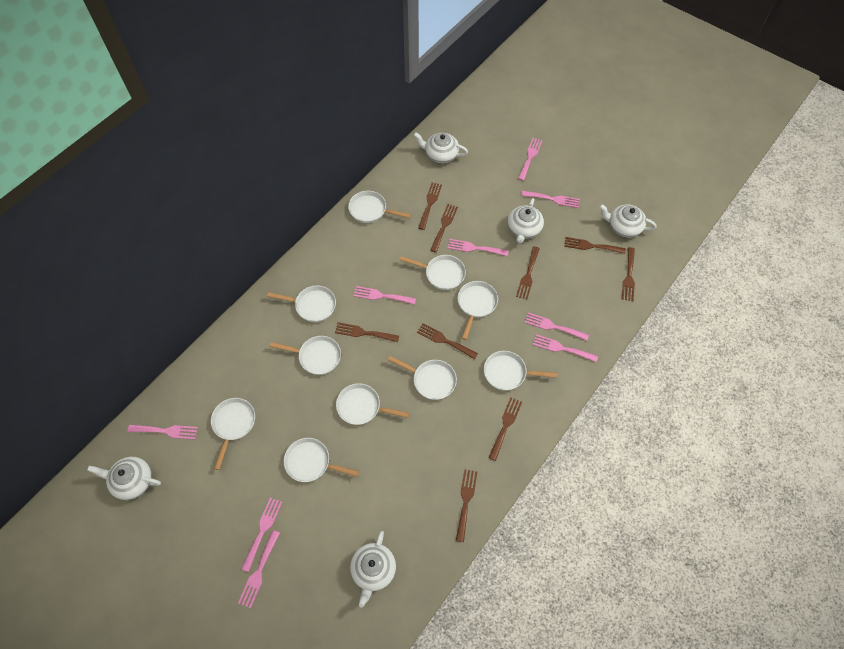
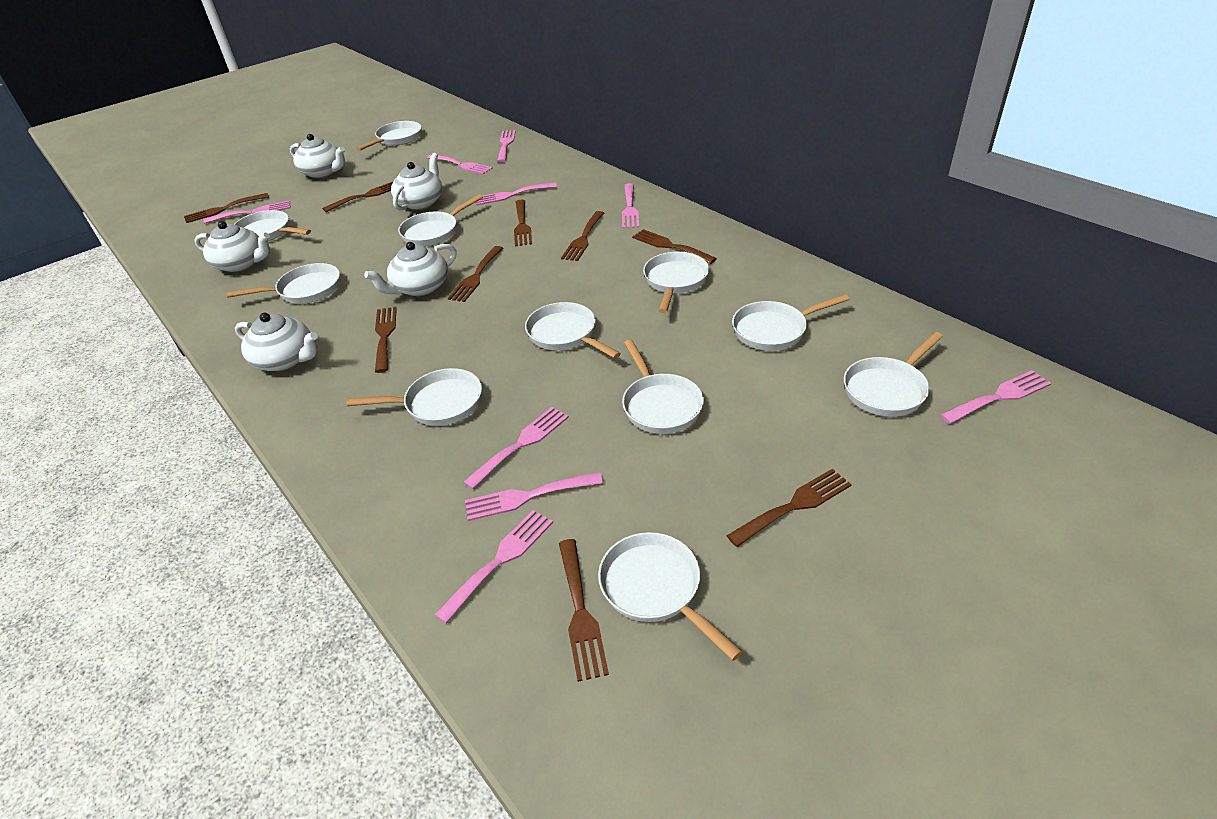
white pan: [211,398,255,470] [267,285,336,322] [270,336,341,375] [284,438,359,482] [336,383,409,425] [348,191,411,223] [388,356,457,400] [400,255,466,290] [458,281,498,340] [484,351,557,391] = 10 -> [227,263,340,304] [235,210,311,241] [346,368,482,426] [356,121,422,151] [398,194,483,246] [525,302,621,359] [598,532,742,661] [622,340,704,434] [643,252,709,313] [732,294,849,350] [844,332,943,416] = 11

